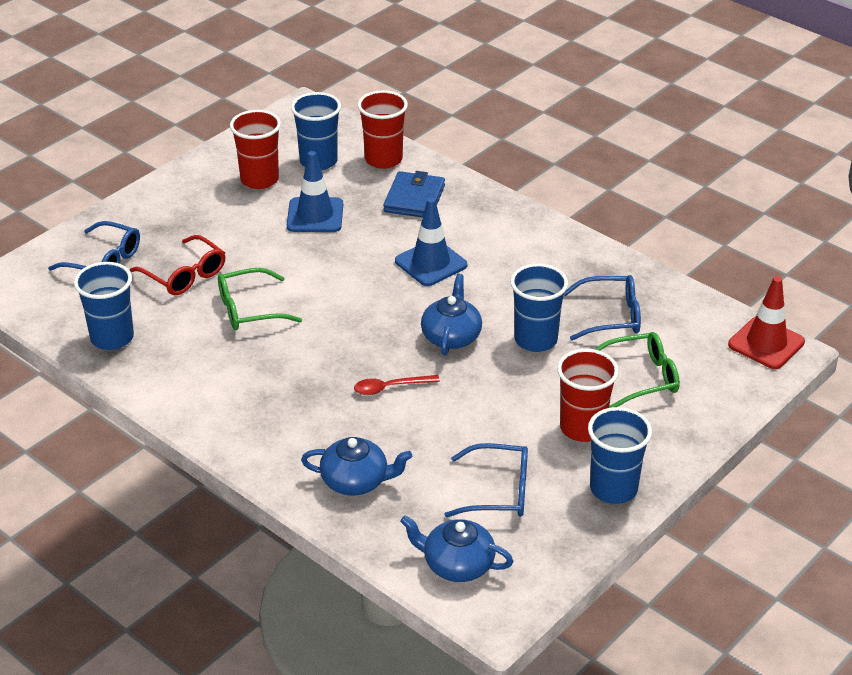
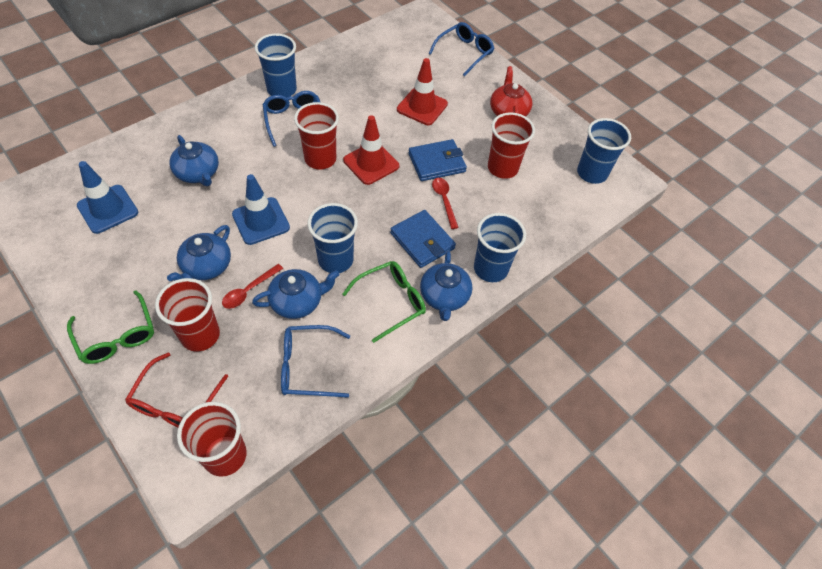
blue teapot: [301,437,412,495] [400,516,513,582] [421,274,482,356] = 3 -> [167,225,231,281] [169,135,219,186] [252,269,340,319] [420,251,472,321] = 4
blue wallet: [383,171,445,218] = 1 -> [390,210,456,268] [409,139,467,181] = 2
red cup: [230,110,281,189] [358,90,408,169] [557,349,619,442] = 3 -> [155,278,220,352] [177,402,247,477] [294,102,339,170] [488,112,535,179] = 4
red spoon: [354,375,440,395] = 1 -> [222,264,283,309] [432,178,459,229] = 2
red teapot: none = 0 -> [490,66,532,117] = 1
red traffic cone: [728,276,805,369] = 1 -> [343,115,399,185] [397,58,448,125] = 2

